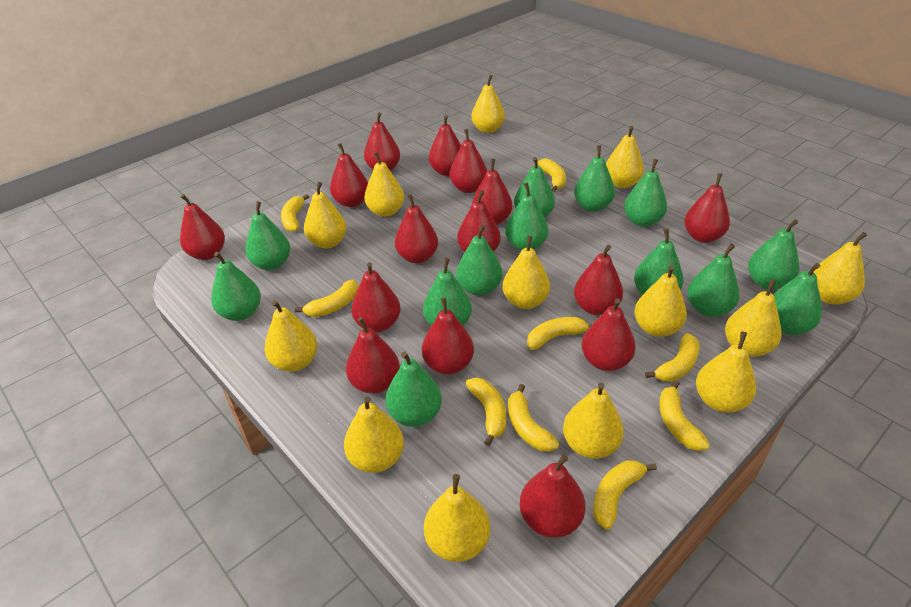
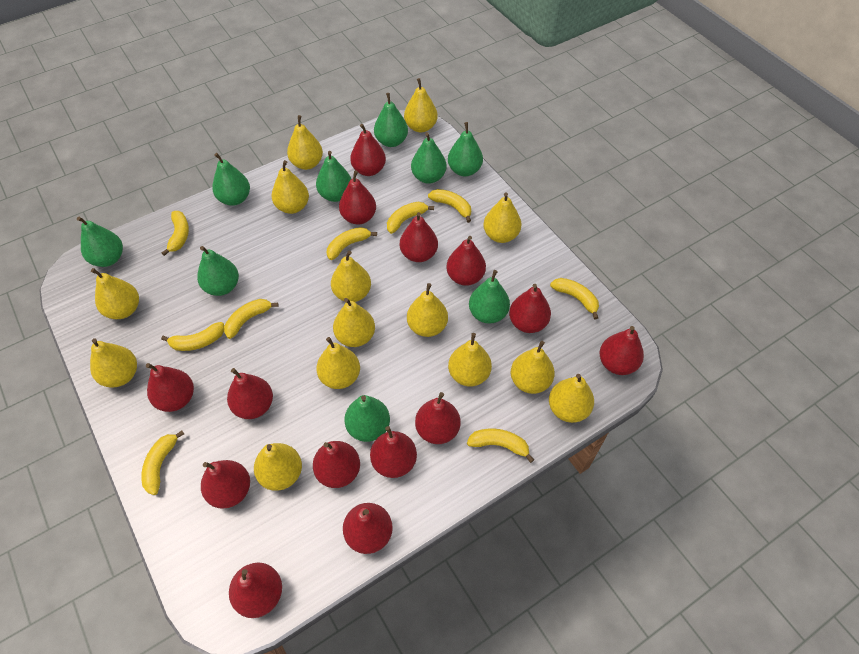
green pear: [211,252,261,321] [245,201,290,270] [385,351,442,427] [423,258,472,326] [456,225,502,296] [505,183,548,251] [514,157,555,217] [574,145,615,212] [624,159,667,227] [634,228,684,295] [687,244,739,317] [748,219,799,290] [773,263,822,335] = 13 -> [77,217,123,267] [197,246,239,296] [212,153,250,206] [316,151,351,202] [344,395,390,442] [374,93,408,147] [411,132,447,184] [448,122,483,177] [469,270,510,324] = 9
red pear: [180,194,225,260] [330,143,368,207] [346,317,400,394] [351,262,401,332] [364,112,400,171] [395,194,438,263] [422,297,474,375] [429,115,461,176] [450,129,487,193] [457,190,501,252] [472,159,512,225] [519,455,586,538] [574,245,623,315] [582,298,636,371] [684,173,730,243] = 15 -> [146,363,194,412] [201,460,250,509] [227,368,273,419] [229,563,282,618] [313,441,360,488] [339,170,376,225] [343,503,393,554] [350,124,386,176] [370,426,417,478] [400,212,438,262] [415,392,460,444] [446,236,486,286] [509,284,551,333] [600,326,644,375] = 14
yellow pear: [265,300,317,372] [304,182,347,248] [344,396,404,473] [364,152,404,217] [424,474,491,562] [471,75,505,133] [503,236,550,309] [563,383,624,459] [606,126,644,188] [634,265,687,337] [696,332,756,413] [725,279,782,357] [813,232,867,305] = 13 -> [90,338,137,388] [91,268,139,319] [254,443,302,491] [272,160,309,214] [287,115,323,170] [316,337,360,389] [331,251,371,302] [333,298,375,347] [404,78,438,132] [407,283,448,337] [448,333,492,387] [483,192,522,243] [511,341,555,394] [549,374,594,423] = 14

